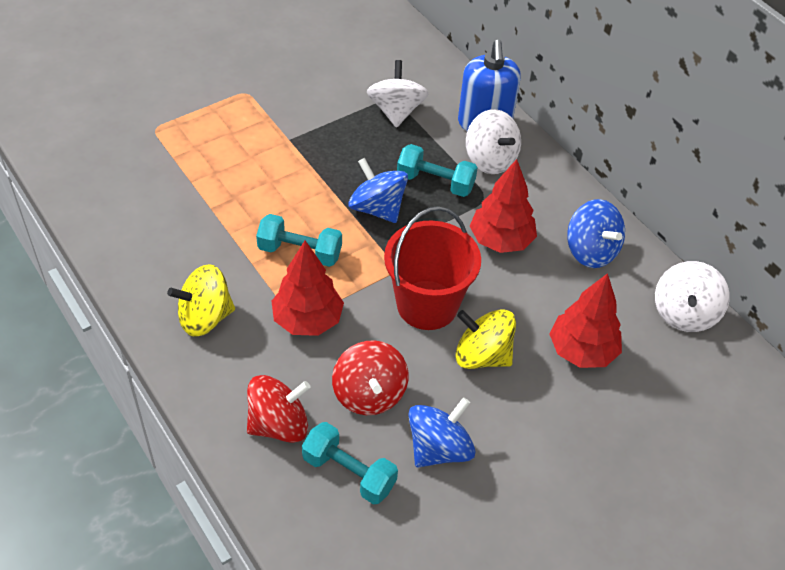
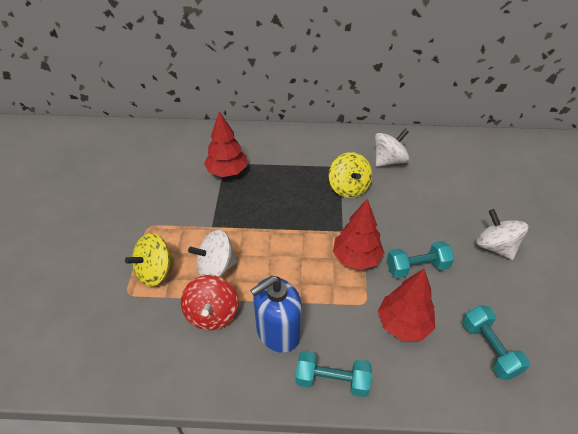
blue spinning top: [348,158,408,223] [409,397,476,468] [567,199,625,268] = 3 -> none = 0
red bucket: [384,206,481,330] = 1 -> none = 0
red spinning top: [247,375,311,443] [332,340,409,415] = 2 -> [181,275,239,331] = 1

